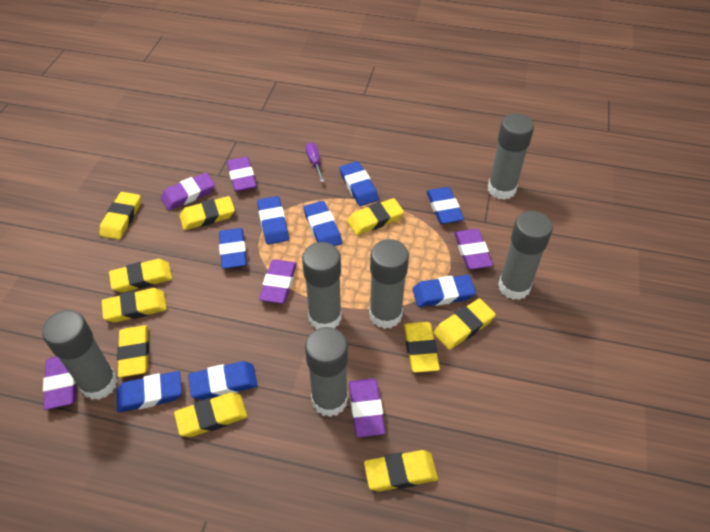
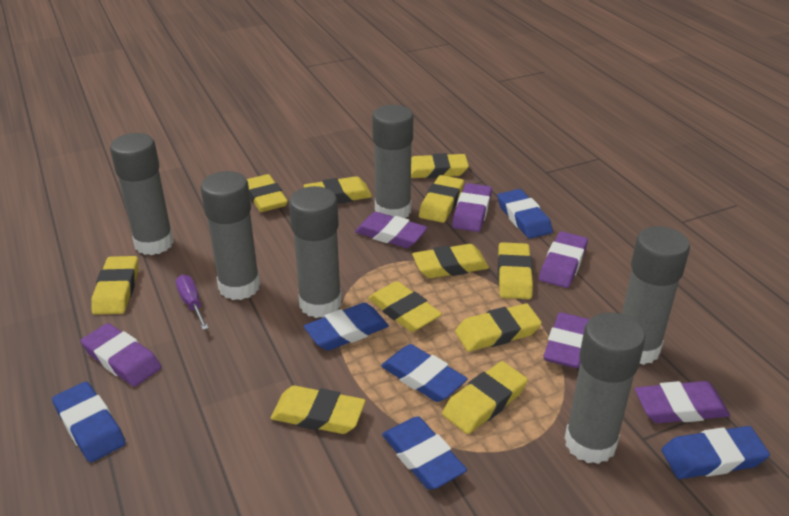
blue eraser: [117,371,182,413] [188,361,257,400] [219,228,247,269] [257,196,289,245] [304,201,342,246] [340,161,379,206] [413,275,476,307] [427,187,464,224] = 8 -> [52,382,126,462] [304,303,389,351] [381,344,468,402] [382,416,467,490] [497,189,553,239] [661,426,770,479] = 6
yellow eraser: [99,192,141,240] [102,288,167,323] [109,259,172,293] [117,325,149,377] [174,392,247,437] [179,196,235,230] [347,198,404,235] [364,450,438,492] [404,322,440,373] [433,299,496,350] = 10 -> [91,256,138,315] [247,174,288,212] [271,386,366,434] [303,176,372,204] [368,281,442,332] [411,153,469,178] [412,244,489,278] [419,175,464,223] [442,361,528,434] [455,304,542,352] [498,242,533,299] = 11

